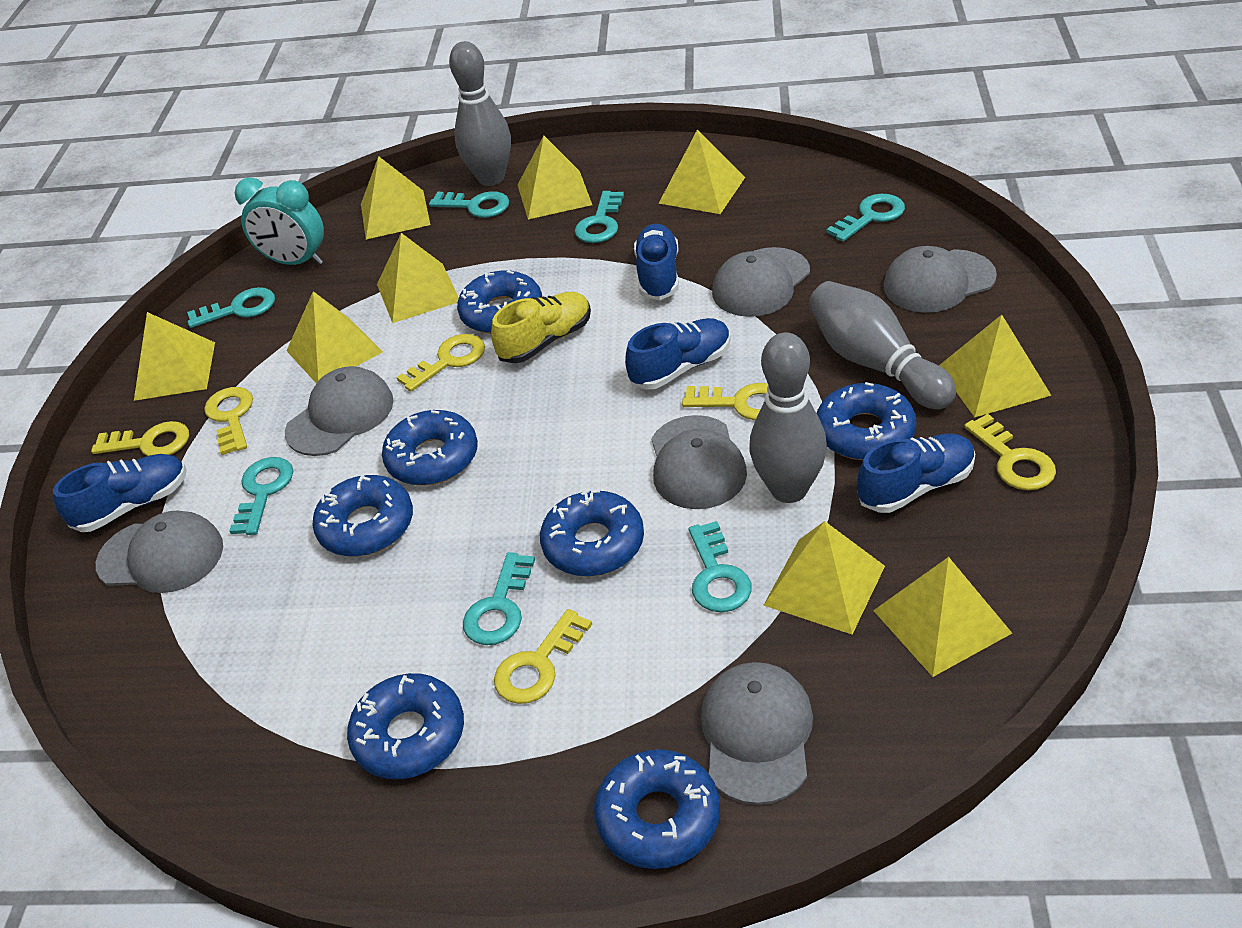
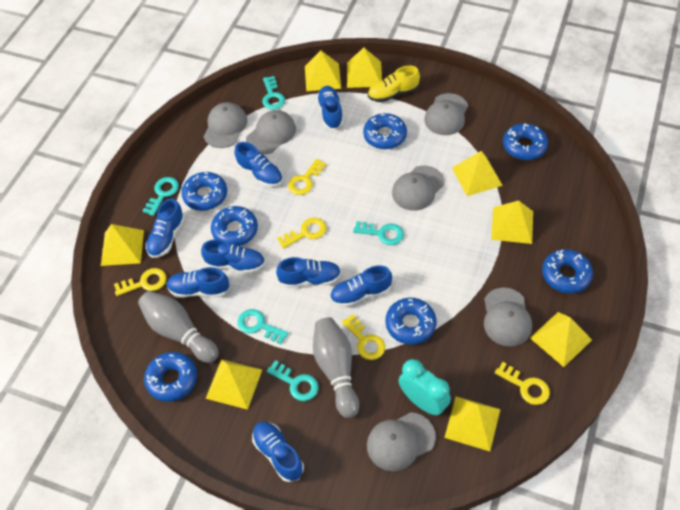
blue shoe: [53,454,187,532] [625,318,731,390] [634,224,679,300] [857,434,975,513] = 4 -> [146,199,185,258] [167,267,230,298] [201,239,265,273] [234,142,283,187] [252,422,304,482] [276,257,341,288] [316,86,343,130] [330,265,392,307] = 8
grey bowling pin: [449,41,511,186] [749,332,827,503] [809,281,956,409] = 3 -> [138,291,219,363] [313,317,359,418] = 2
turquoise key: [187,287,275,328] [230,457,293,535] [429,191,509,218] [463,552,535,645] [575,191,624,243] [689,521,752,612] [826,194,905,242] = 7 -> [143,177,179,216] [237,309,289,344] [262,76,285,110] [266,360,318,401] [353,221,404,245] = 5
yellow key: [91,421,189,456] [204,387,253,455] [396,334,485,392] [494,609,592,704] [682,383,768,420] [964,414,1056,490] = 6 -> [114,268,167,296] [277,218,326,249] [288,159,326,195] [342,314,385,360] [495,362,550,405] = 5
yellow pyramid: [134,312,215,401] [286,291,383,384] [361,156,431,239] [377,233,459,323] [518,136,592,219] [658,129,745,214] [763,521,885,635] [873,557,1012,677] [939,315,1052,417] = 9 -> [101,224,144,266] [206,359,262,410] [305,50,341,91] [347,48,382,88] [444,396,500,451] [452,151,503,196] [491,200,533,244] [530,312,592,367] = 8

